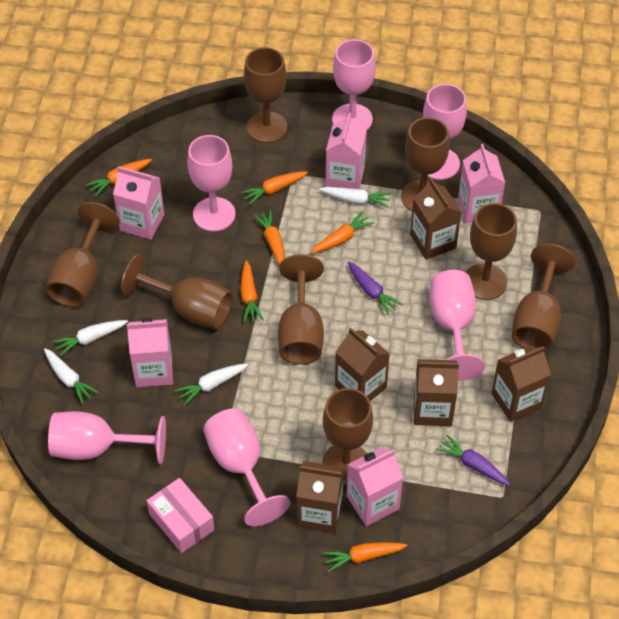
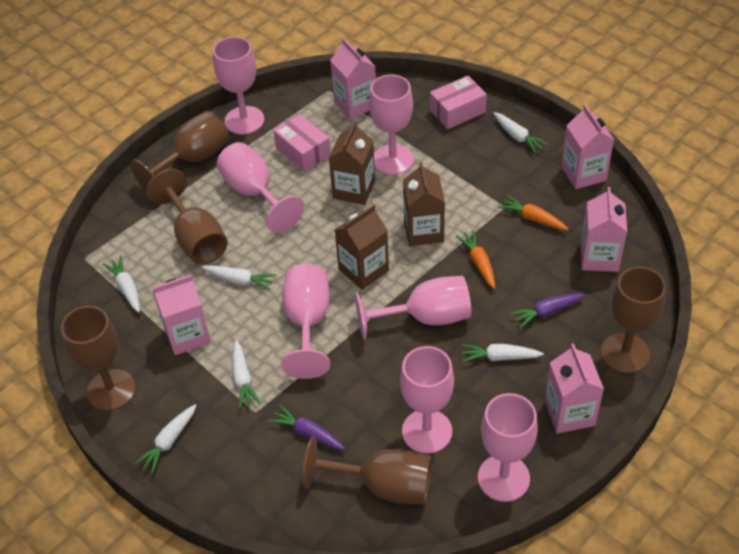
brown carton: [296,461,344,533] [335,327,390,401] [410,178,461,260] [414,359,459,426] [491,346,551,422] = 5 -> [329,121,375,205] [335,204,389,290] [403,162,445,246] = 3
brown goblet: [46,202,120,307] [121,254,233,329] [244,47,287,143] [278,254,324,365] [322,388,373,485] [401,117,450,211] [466,203,517,300] [512,244,575,351] = 8 -> [61,306,136,411] [130,110,230,190] [146,169,228,265] [302,436,432,505] [601,266,666,374] = 5
orange carrot: [86,159,152,197] [240,260,263,323] [241,171,308,205] [253,210,285,265] [311,211,374,253] [322,542,407,572] = 6 -> [456,230,495,289] [498,195,569,230] = 2
pink box: [147,478,214,553] = 1 -> [273,114,331,172] [430,76,487,129] = 2
pink goblet: [48,411,166,464] [187,135,236,232] [203,408,290,526] [332,39,375,130] [423,84,467,180] [430,270,485,381] = 6 -> [213,36,264,135] [217,142,304,233] [281,264,330,379] [355,276,471,340] [369,74,414,175] [400,346,454,454] [478,393,538,502] = 7
white carrot: [44,348,99,404] [52,320,128,356] [175,363,248,406] [319,187,391,208] = 4 -> [103,256,140,313] [134,404,196,474] [202,265,277,290] [232,340,261,409] [461,344,544,362] [494,112,548,154] = 6

